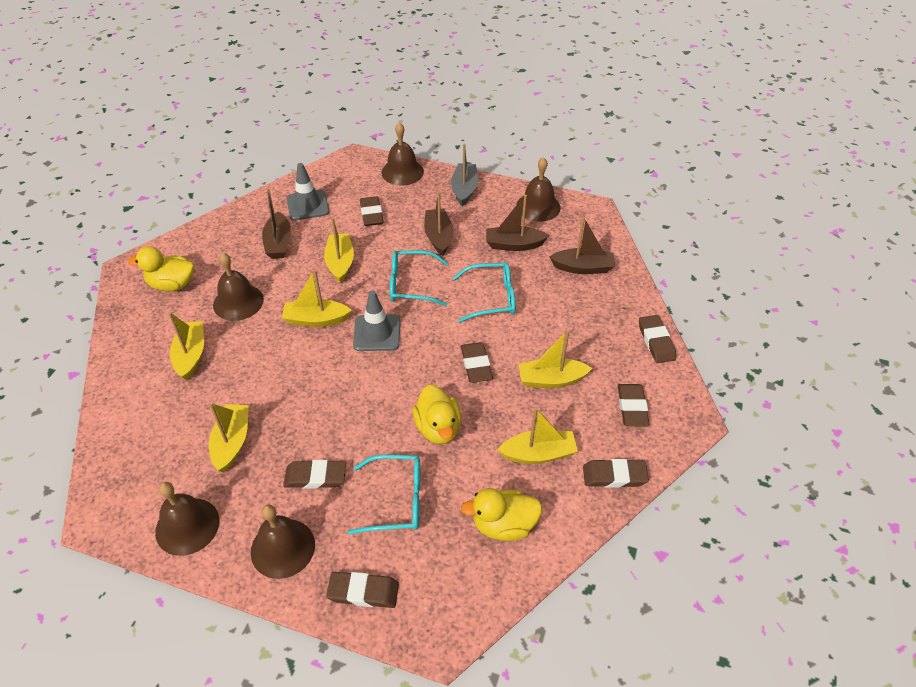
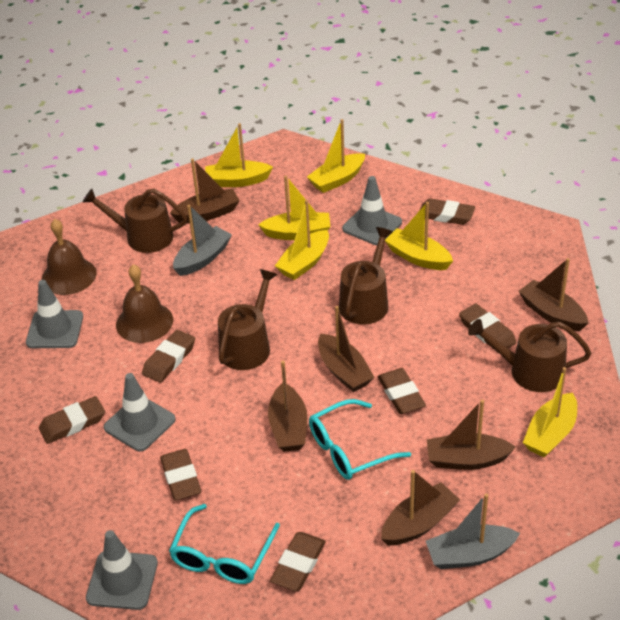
brown bell: [155,482,219,556] [213,253,264,321] [251,504,315,579] [381,123,424,186] [516,157,561,222] = 5 -> [41,219,97,295] [116,264,173,343] = 2
brown boat: [262,188,291,259] [424,191,453,256] [486,195,549,251] [549,217,615,274] = 4 -> [170,158,240,223] [268,361,307,452] [318,306,375,392] [381,470,460,545] [427,400,516,470] [518,258,588,331] = 6
brown watering can: none = 0 -> [83,189,187,253] [218,269,278,370] [339,227,393,324] [468,319,591,392] = 4
grey boat: [451,144,478,206] = 1 -> [173,205,232,276] [426,493,520,569] = 2
grey traffic cone: [286,163,329,221] [353,291,400,351] = 2 -> [26,280,83,348] [86,530,158,610] [104,373,176,451] [342,176,402,245] = 4
turquoise glasses: [348,454,420,534] [390,250,448,306] [453,262,516,323] = 3 -> [169,504,280,584] [309,399,411,480] = 2
yellow duck: [128,246,194,291] [413,384,461,444] [461,488,542,541] = 3 -> none = 0

